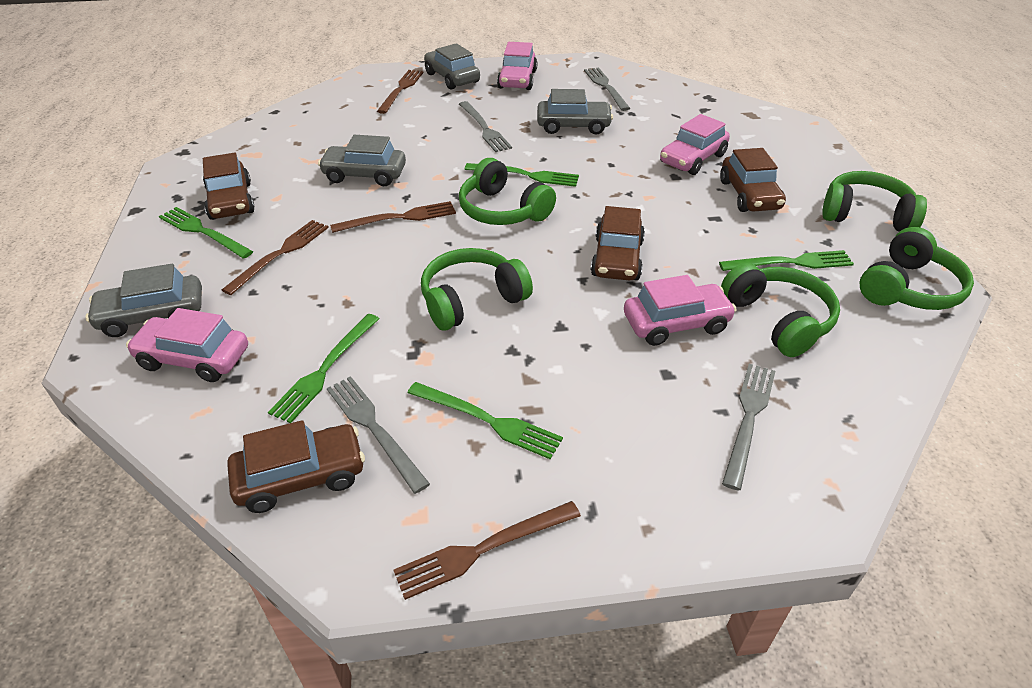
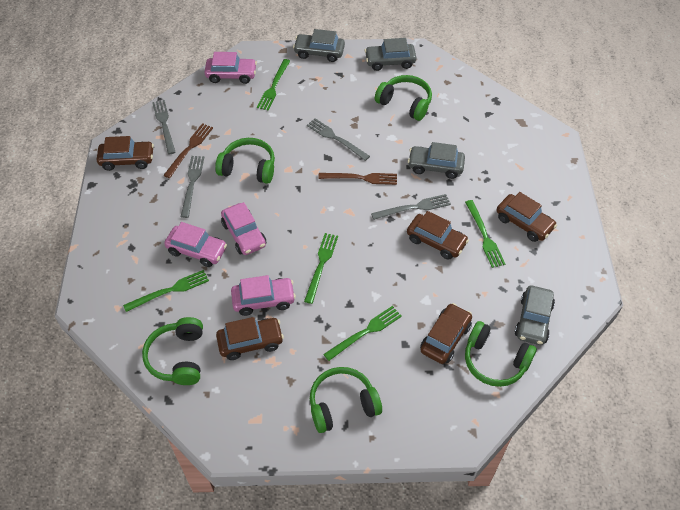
brown car: [203,153,255,220] [227,420,365,513] [591,206,645,281] [720,148,786,212] = 4 -> [97,136,154,171] [216,317,284,360] [407,211,469,260] [420,303,472,364] [497,192,557,242] = 5
brown fork: [222,220,329,295] [330,201,456,233] [377,70,423,114] [394,501,581,600] = 4 -> [163,123,213,178] [318,173,397,185] = 2

